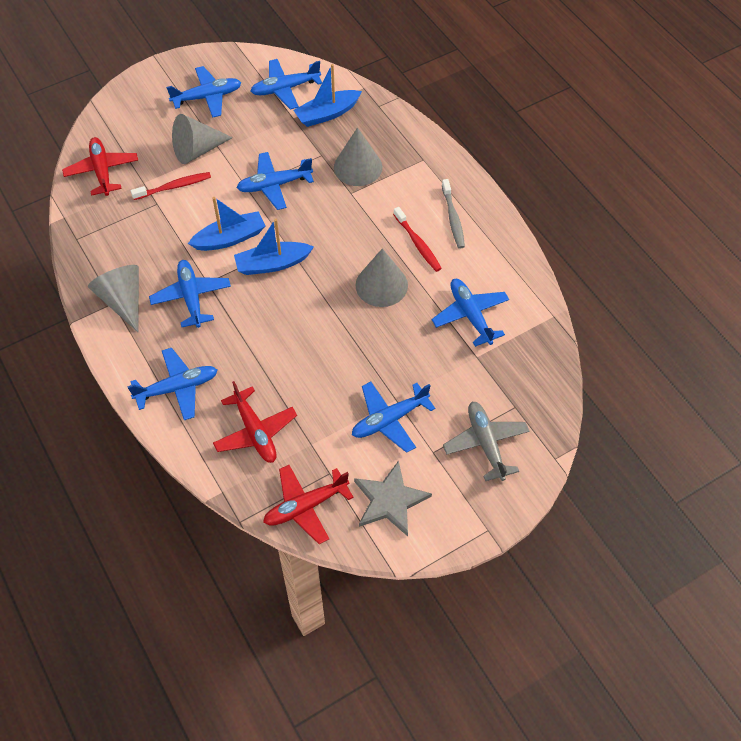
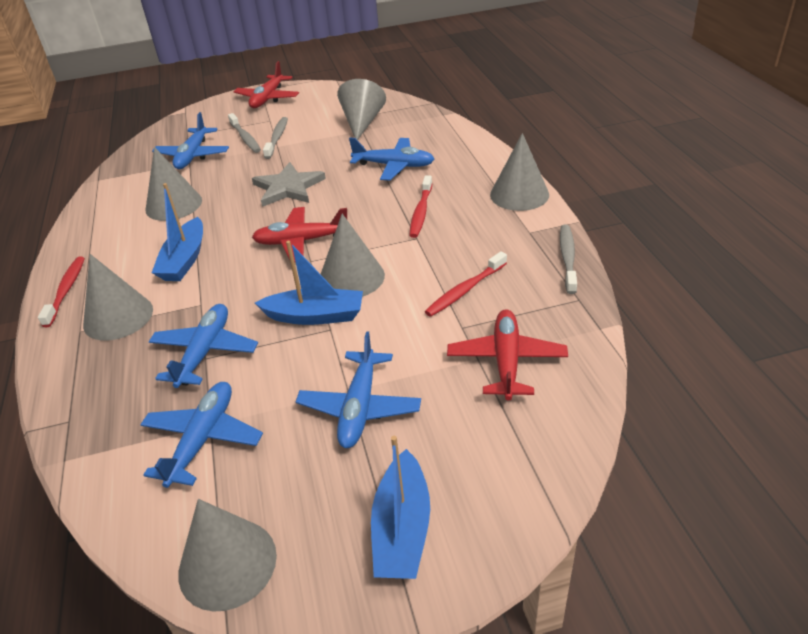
blue plane: [127,348,217,420] [149,260,231,328] [166,66,241,118] [237,152,314,210] [251,59,322,109] [352,382,435,453] [432,279,509,347] = 7 -> [140,382,263,488] [148,304,258,388] [152,112,229,169] [296,331,421,448] [349,138,434,180] = 5
grey cone: [88,265,139,332] [172,114,233,164] [334,128,382,186] [356,248,408,307] = 4 -> [83,254,153,341] [146,147,202,221] [178,499,277,612] [321,214,385,297] [337,79,386,140] [490,133,549,211] = 6
grey plane: [443,402,530,481] = 1 -> none = 0
grey toothbrush: [442,179,465,249] = 1 -> [228,113,261,153] [263,117,288,159] [560,225,577,294] = 3
red toothbrush: [131,172,211,200] [393,207,442,272] = 2 -> [38,256,85,327] [409,175,432,238] [425,251,507,317] = 3

